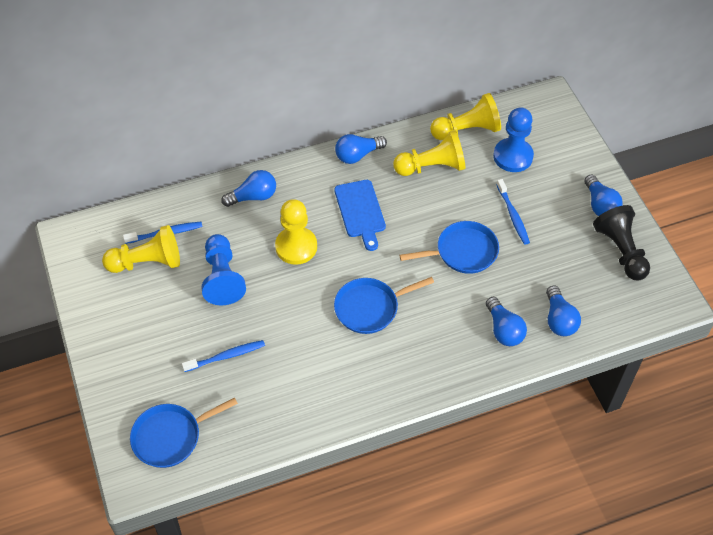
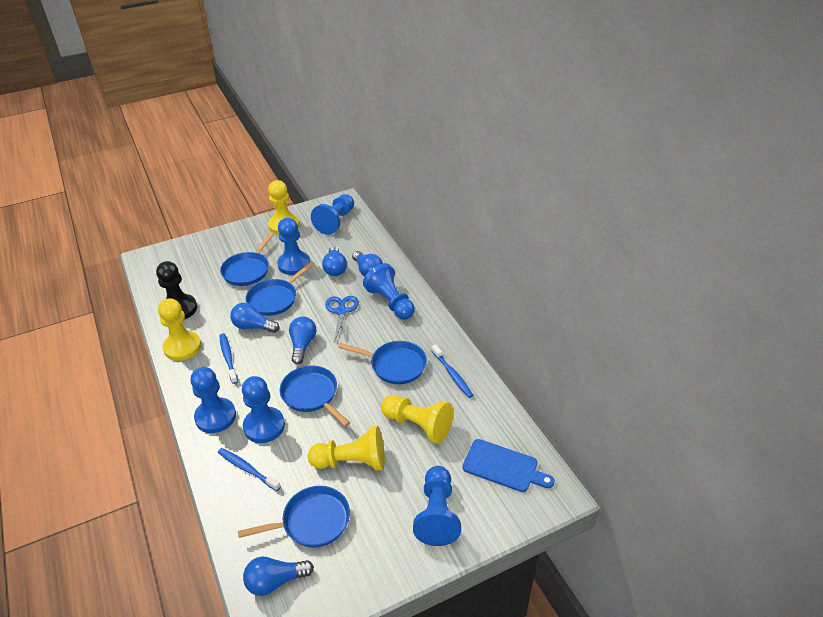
blue pan: [130,397,238,468] [334,277,434,334] [399,221,499,274] = 3 -> [220,232,274,286] [238,486,350,547] [246,262,313,316] [280,365,350,427] [338,341,427,384] = 5
blue pawn: [201,234,246,305] [493,107,534,172] = 2 -> [190,367,236,433] [242,376,285,443] [277,218,310,275] [311,194,354,235] [363,263,415,319] [413,466,461,546] = 6
blue scissors: none = 0 -> [325,296,359,343] = 1

